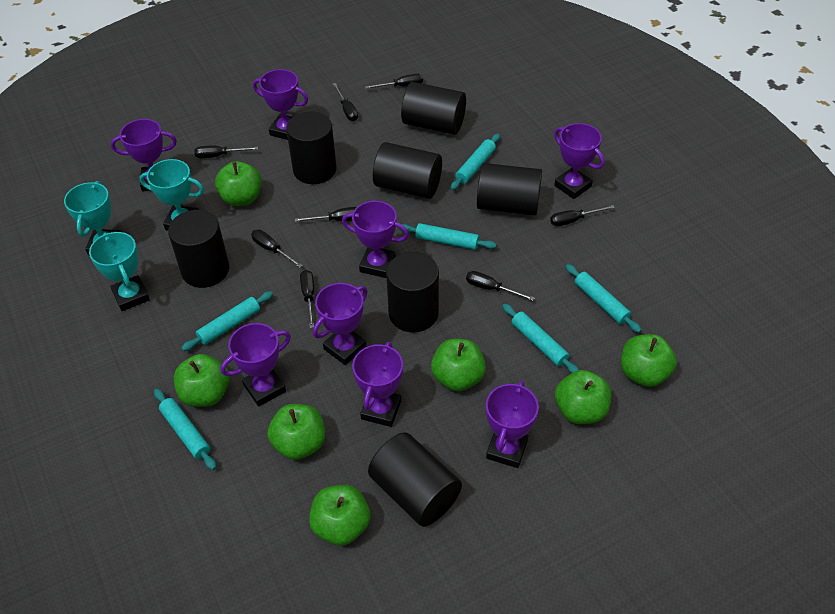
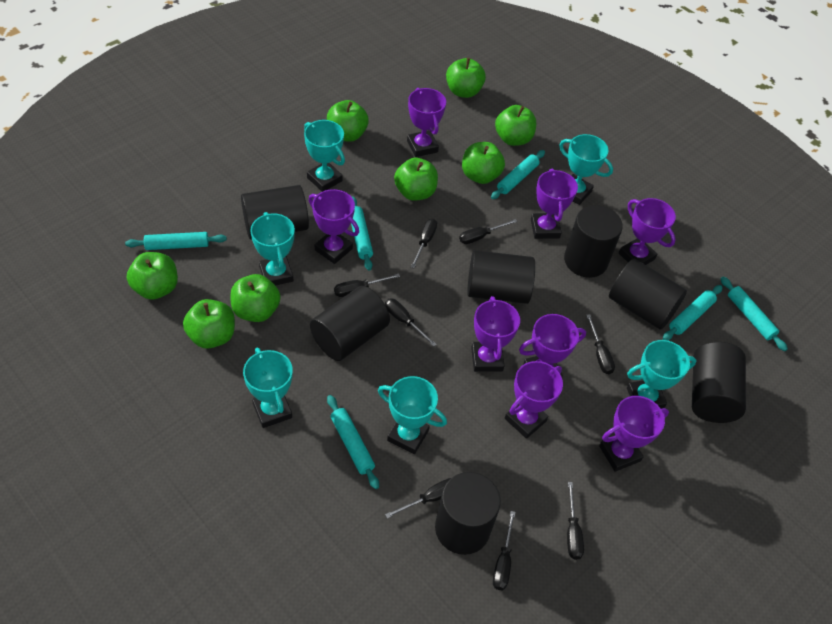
green apple: [174,354,230,407] [215,161,262,206] [267,404,325,460] [309,485,370,546] [431,339,486,391] [555,370,611,424] [621,334,677,387] = 7 -> [127,252,178,300] [183,299,235,349] [231,274,281,322] [327,100,369,142] [394,158,438,201] [446,58,486,98] [462,142,505,184] [495,105,536,146] = 8
turquoise trophy: [64,181,121,255] [89,232,150,311] [139,159,204,231] = 3 -> [243,348,293,428] [250,212,295,286] [304,120,345,192] [378,376,447,454] [559,134,613,205] [627,340,697,409] = 6

